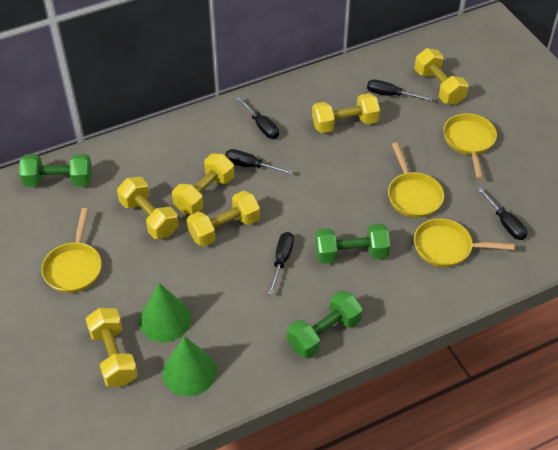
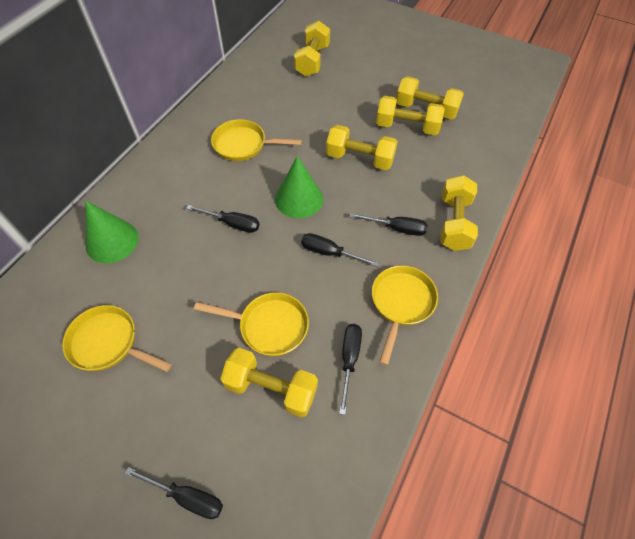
green dumbbell: [19,154,92,186] [287,291,363,358] [315,224,390,264] = 3 -> none = 0

